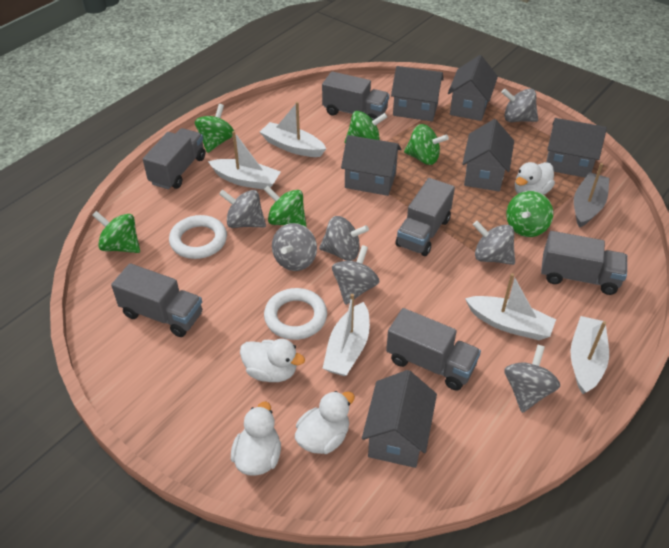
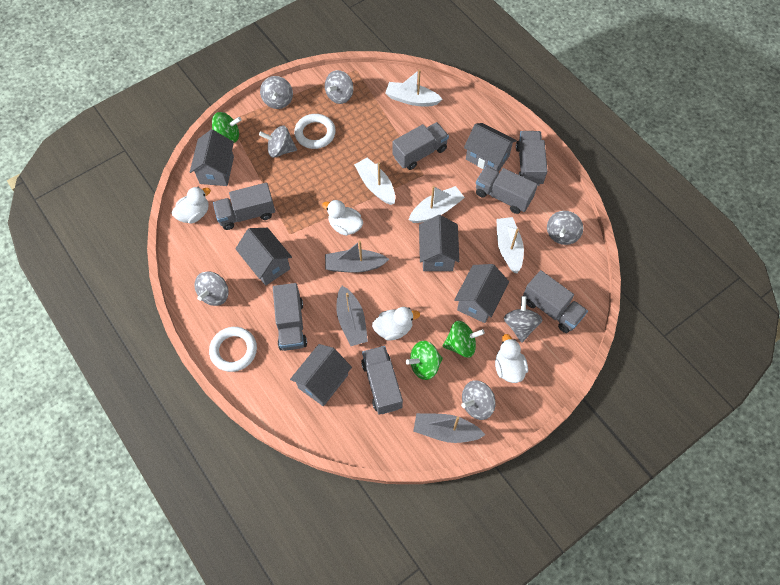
green spinning top: [92,211,140,253] [195,104,234,153] [264,186,307,227] [345,111,387,144] [404,124,449,165] [506,191,553,237] = 6 -> [212,112,242,143] [406,341,443,380] [443,321,485,358] = 3
grey boat: [574,163,610,228] = 1 -> [325,241,389,273] [336,286,368,346] [413,413,485,443] = 3
grey truck: [111,263,202,337] [143,128,205,189] [322,71,389,120] [386,308,481,390] [396,178,455,256] [541,231,627,295] = 6 -> [213,183,275,230] [273,283,307,351] [361,346,403,414] [392,122,449,170] [476,166,538,214] [516,131,548,186] [523,270,588,333] = 7
white boat: [208,131,281,190] [260,102,326,157] [322,294,370,376] [465,273,556,340] [571,316,609,394] = 5 -> [354,157,395,205] [385,69,443,106] [409,186,465,223] [496,217,524,274] = 4

